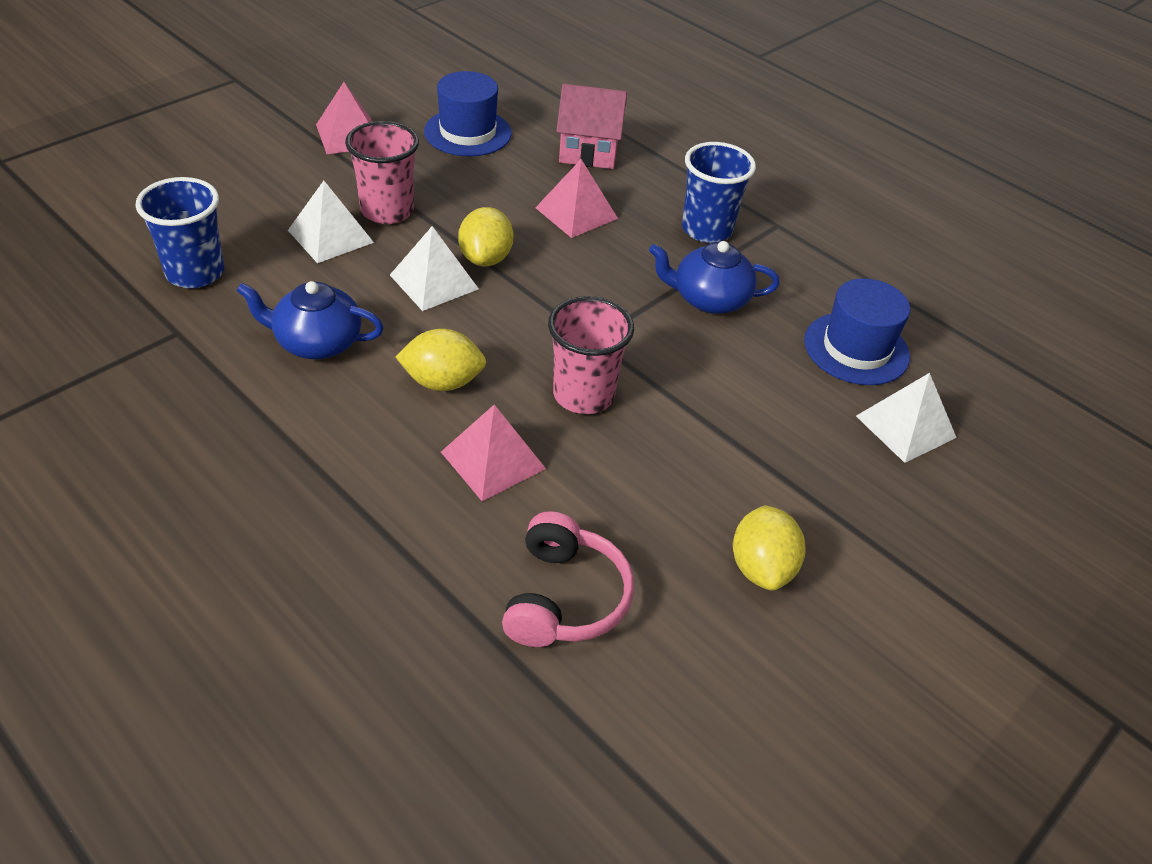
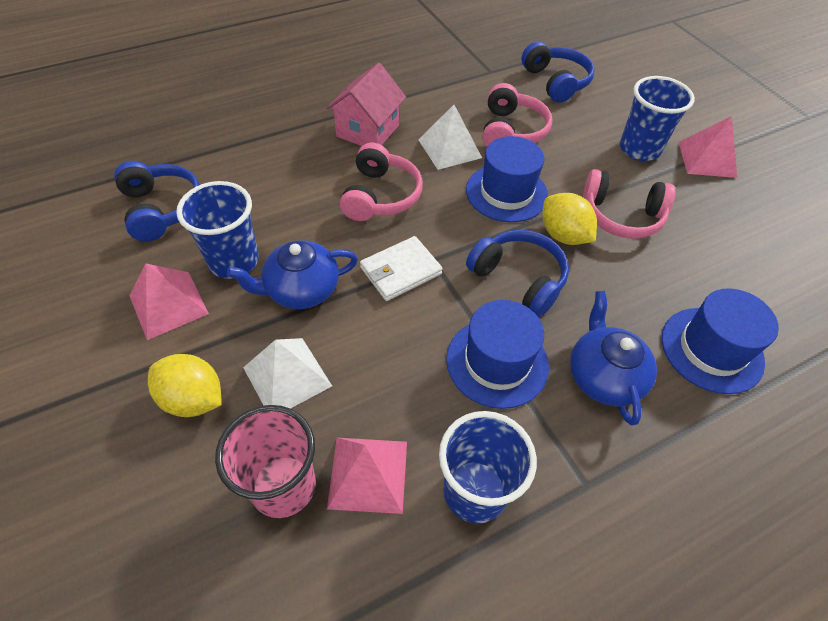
blue cup: [135,177,224,288] [682,142,756,243] = 2 -> [176,181,259,279] [439,411,537,524] [620,76,695,161] = 3
blue hat: [424,71,512,156] [804,278,910,385] = 2 -> [446,300,549,409] [466,136,548,222] [662,288,779,394] = 3
blue headphones: none = 0 -> [114,161,200,241] [466,230,569,317] [522,42,595,103] = 3
pink cup: [345,121,419,224] [548,296,634,414] = 2 -> [215,405,316,518] = 1
pink headphones: [502,511,634,647] = 1 -> [340,143,423,221] [482,83,553,147] [583,169,675,239] = 3
white pyramid: [288,181,374,263] [390,226,479,311] [856,373,957,463] = 3 -> [243,338,332,409] [418,105,482,170] = 2
white wallet: none = 0 -> [360,236,443,301] = 1
yellow lemon: [395,329,486,391] [458,207,514,266] [733,505,806,591] = 3 -> [148,354,222,417] [542,193,597,245] = 2

